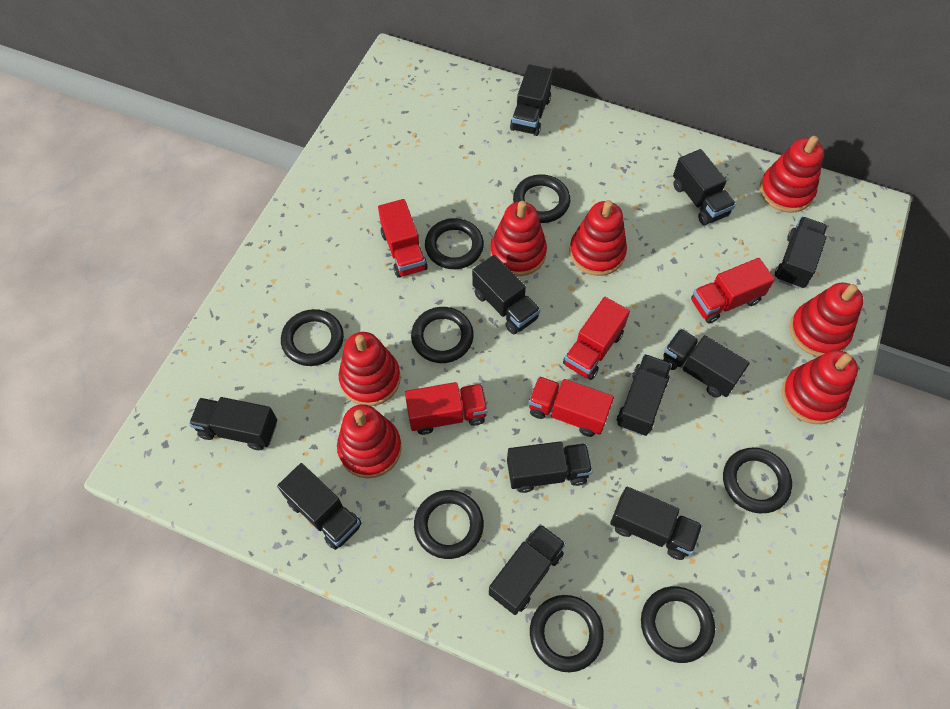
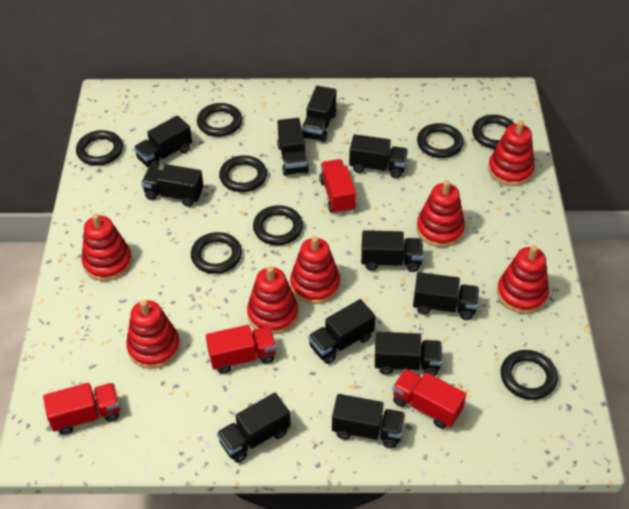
red truck: [378,199,428,278] [405,382,488,435] [528,376,614,437] [563,297,630,380] [691,258,775,324] = 5 -> [43,383,120,435] [206,325,276,374] [319,159,356,214] [392,369,466,429] = 4

